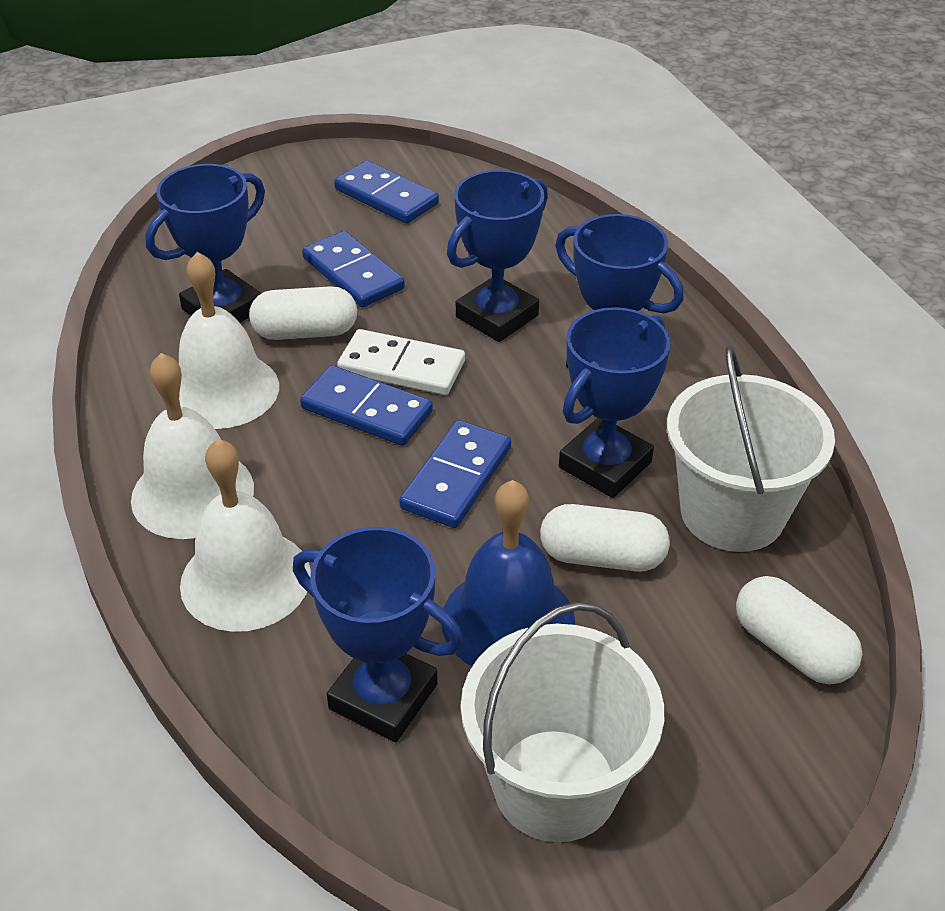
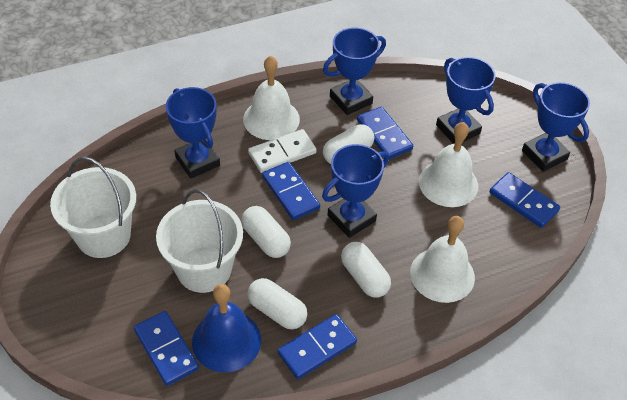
blue domino: [300,365,433,446] [302,231,405,308] [334,160,439,224] [399,420,511,528] = 4 -> [134,311,199,386] [262,162,320,220] [278,314,357,379] [357,107,413,159] [490,172,560,228] = 5
white capsule: [249,286,357,340] [540,504,670,572] [736,576,862,684] = 3 -> [241,206,291,258] [248,278,307,330] [323,124,374,164] [341,242,391,298] = 4

